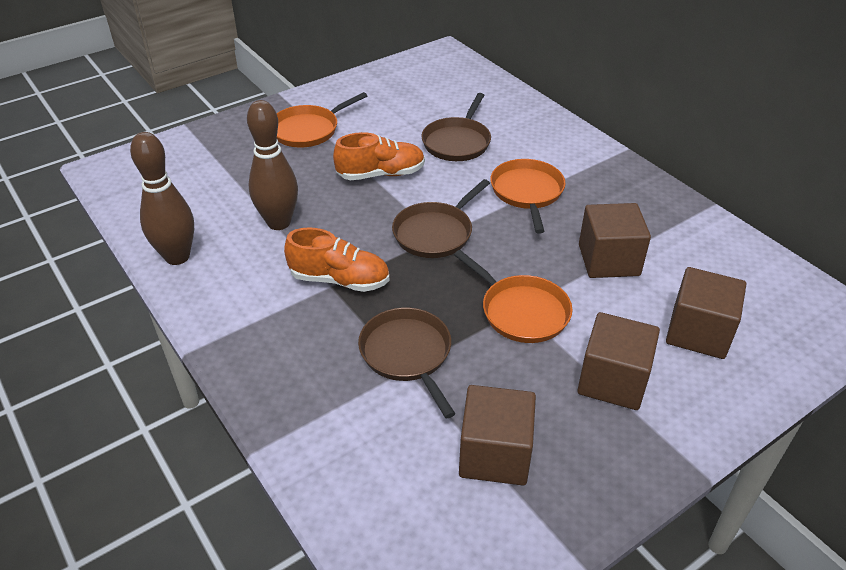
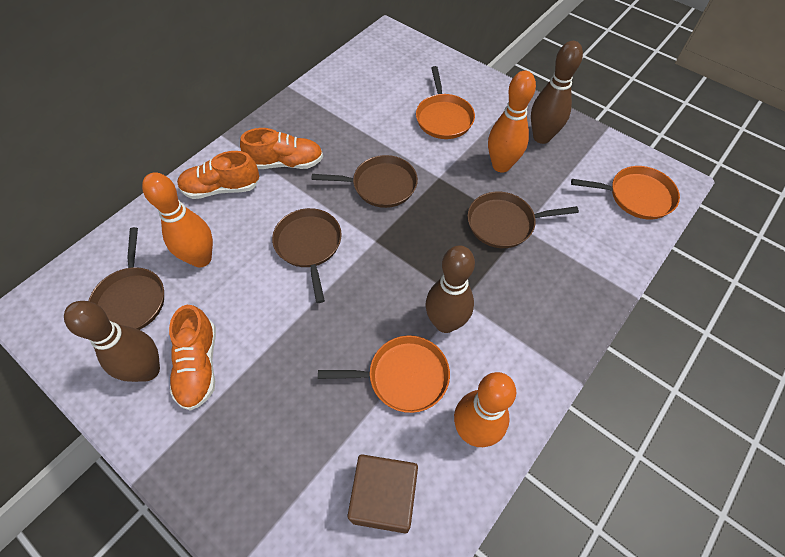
brown bowling pin: [130,132,194,265] [247,100,298,230] = 2 -> [64,301,160,382] [425,245,475,333] [531,41,583,144] = 3
brown cube: [459,385,536,486] [577,312,660,410] [579,203,651,278] [666,267,746,359] = 4 -> [348,454,418,534] = 1
brown pan: [358,307,455,418] [392,179,490,258] [421,93,491,161] = 3 -> [88,227,164,330] [272,208,342,303] [312,155,418,208] [468,192,579,248] = 4
orange bowling pin: none = 0 -> [142,172,213,268] [454,372,516,447] [488,71,536,172] = 3
orange shoe: [284,227,390,292] [333,132,425,180] = 2 -> [169,305,216,411] [177,151,260,199] [240,128,323,169] = 3

